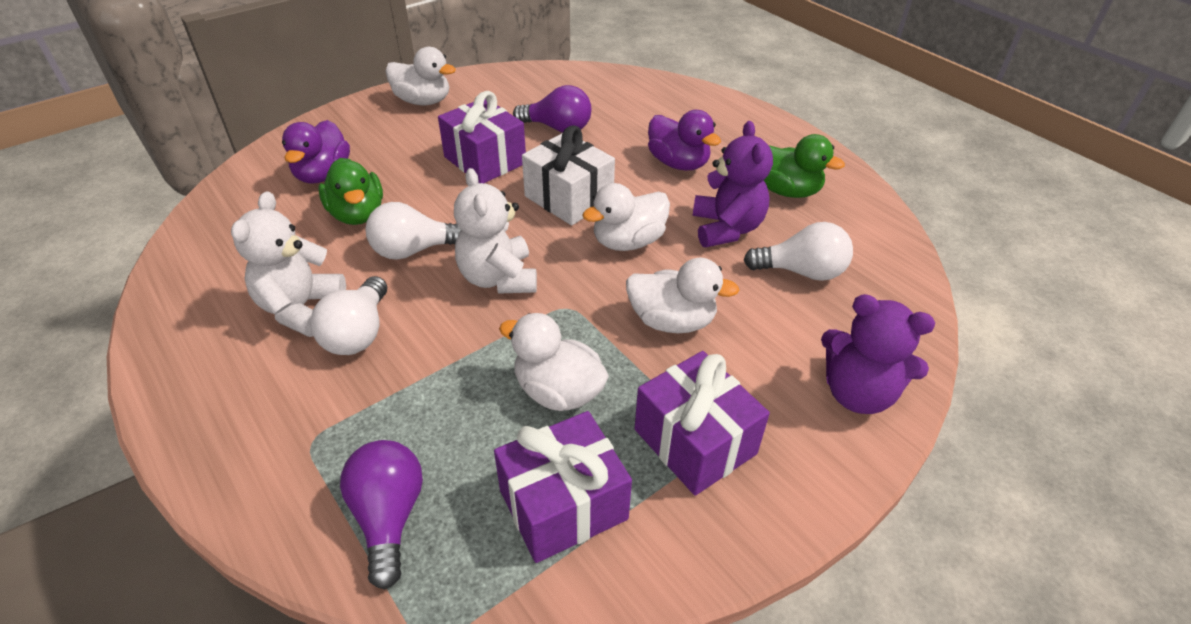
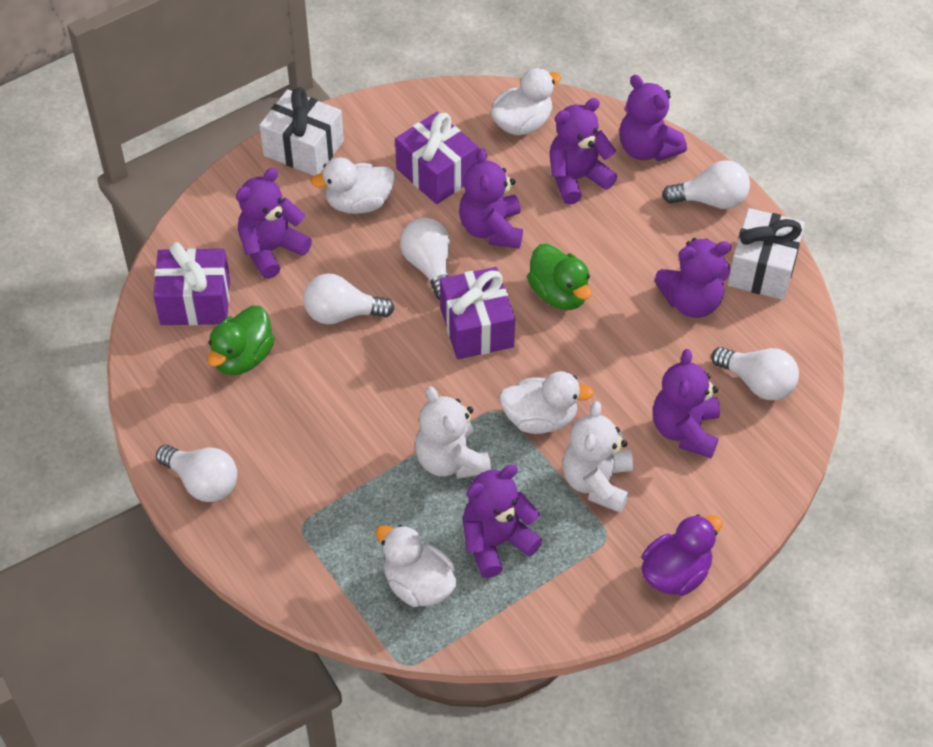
purple duck: [282,120,350,184] [648,110,721,170] = 2 -> [641,514,722,596] = 1
purple light bulb: [340,440,423,589] [513,85,591,133] = 2 -> none = 0
purple teddy bear: [693,121,773,247] [821,294,935,414] = 2 -> [236,168,312,279] [459,148,523,249] [463,465,542,578] [550,98,617,205] [619,75,687,161] [653,349,720,458] [654,238,731,318] = 7
white gift: [522,125,615,225] = 1 -> [259,87,344,176] [728,208,805,300] = 2
white light bulb: [310,276,387,355] [365,202,461,260] [744,222,853,281] = 3 -> [156,445,237,502] [303,273,394,325] [400,218,450,300] [662,160,750,209] [711,347,799,400] = 5

